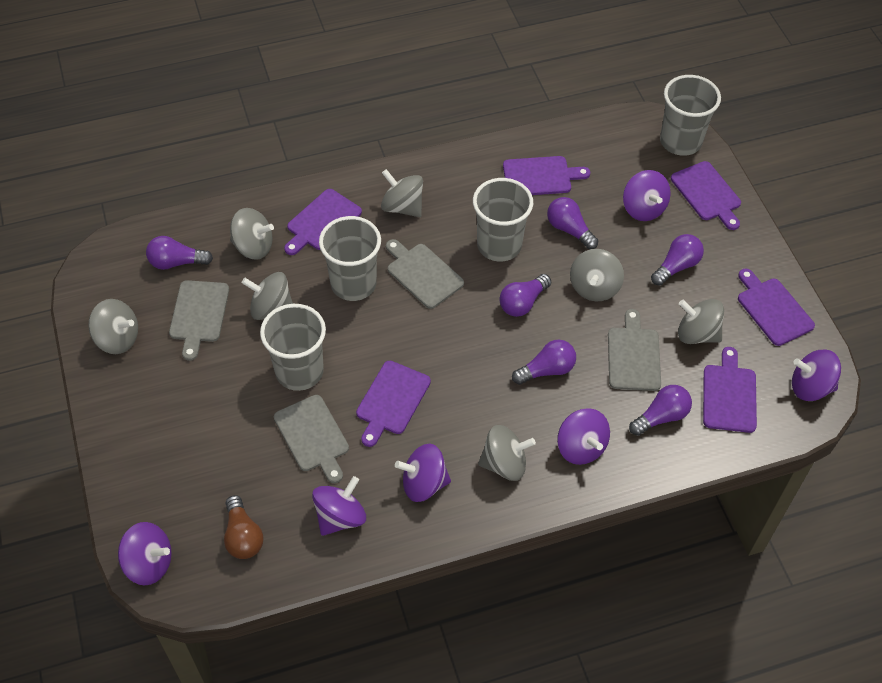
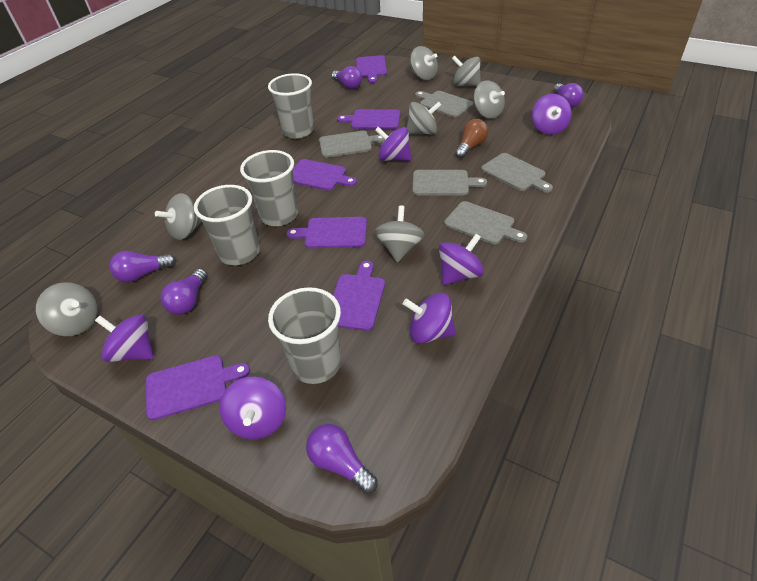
grey cutting board: [169,280,229,361] [274,395,349,483] [386,239,464,309] [608,309,661,391] = 4 -> [319,131,385,158] [412,170,487,196] [415,91,474,118] [444,201,527,244] [481,153,553,193] = 5
purple light bulb: [146,236,213,270] [499,274,551,317] [512,339,576,385] [547,197,598,249] [629,385,692,436] [651,234,704,286] = 6 -> [110,251,176,282] [161,269,207,315] [306,424,378,494] [332,66,362,89] [554,83,584,108] = 5

